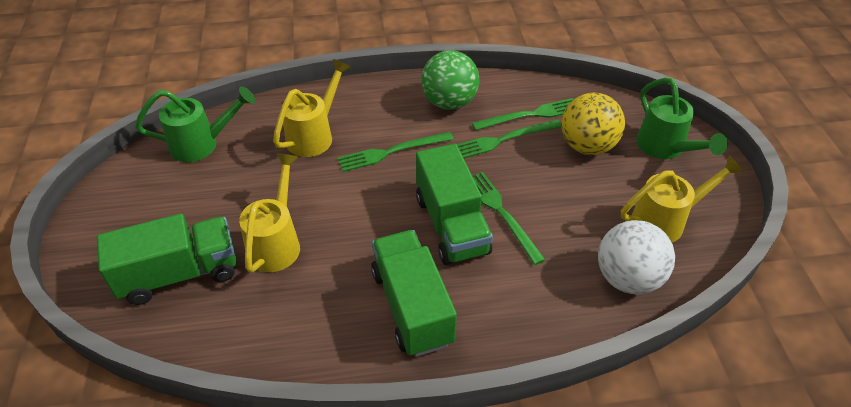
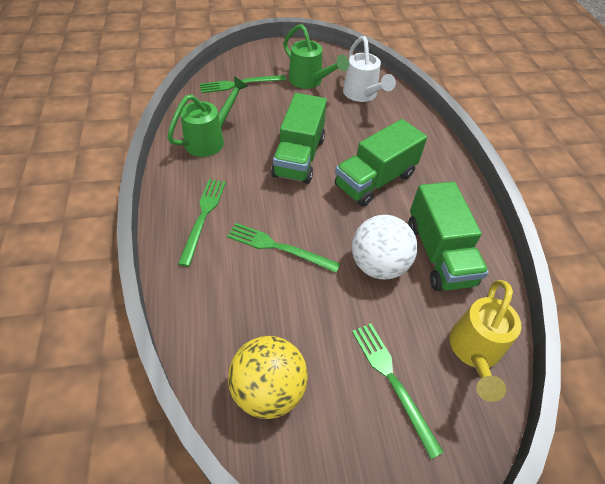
green ball: [421,50,479,110] = 1 -> none = 0
white watering can: none = 0 -> [343,36,396,102] = 1
yellow watering can: [239,153,300,273] [273,59,351,157] [621,155,744,242] = 3 -> [449,280,521,402] = 1

